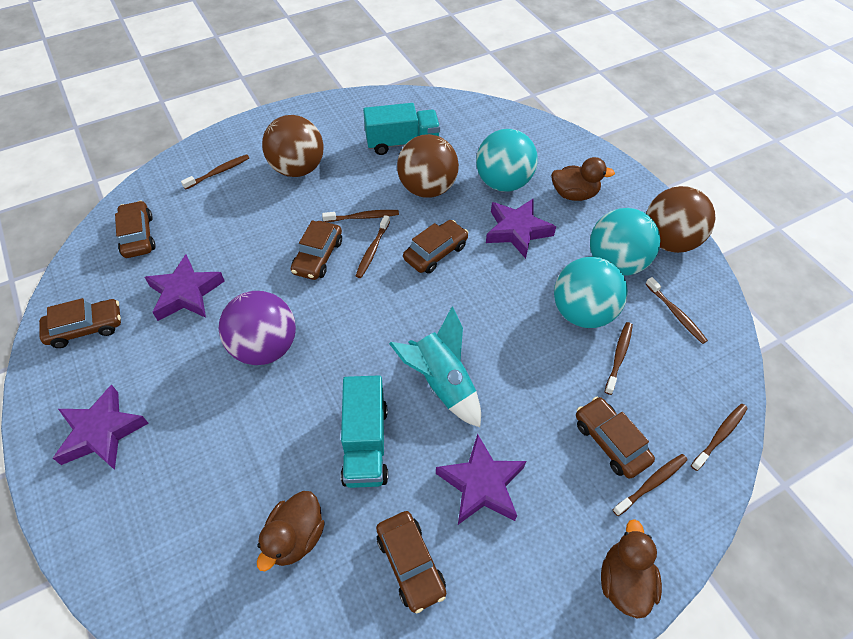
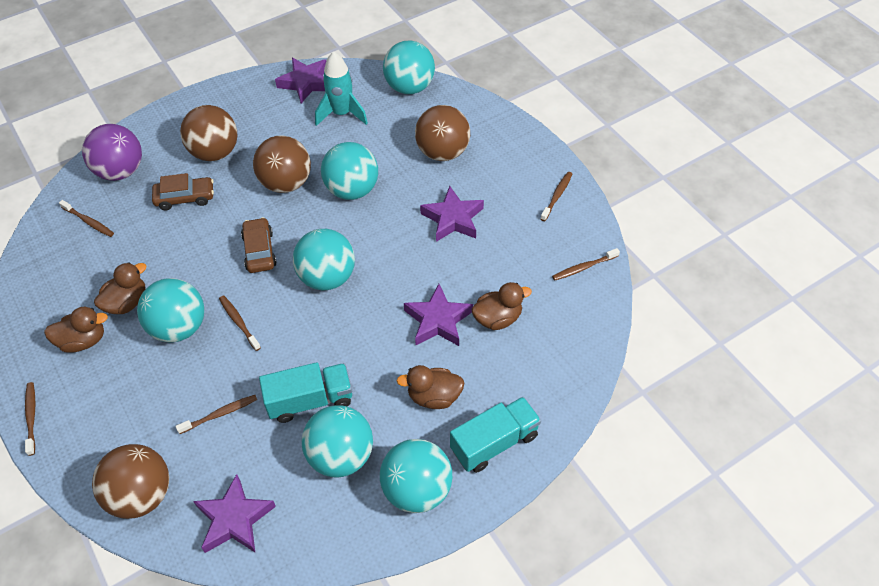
brown ball: [262,115,324,177] [397,134,459,198] [646,186,716,253] = 3 -> [92,444,169,519] [180,105,237,161] [253,135,311,193] [415,105,470,161] = 4
brown car: [39,298,121,348] [115,201,156,258] [291,220,342,280] [376,511,446,613] [403,220,468,274] [576,396,655,479] = 6 -> [152,173,214,211] [241,217,277,273] = 2
brown duck: [257,491,325,571] [551,157,615,201] [601,519,662,618] = 3 -> [44,307,108,353] [94,262,147,314] [396,365,465,409] [471,282,532,330] = 4
brown toothbrush: [181,154,249,190] [322,210,399,222] [356,215,390,278] [605,322,633,395] [613,454,688,516] [646,277,708,344] [691,404,748,471] = 7 -> [25,382,35,456] [59,200,114,237] [176,395,257,434] [219,295,261,351] [540,172,572,221] [552,248,620,281] = 6
turquoise ball: [476,129,538,192] [554,257,628,328] [590,208,660,276] = 3 -> [137,278,204,343] [293,229,355,290] [302,405,373,477] [321,142,378,200] [380,439,452,513] [383,40,435,94] = 6

